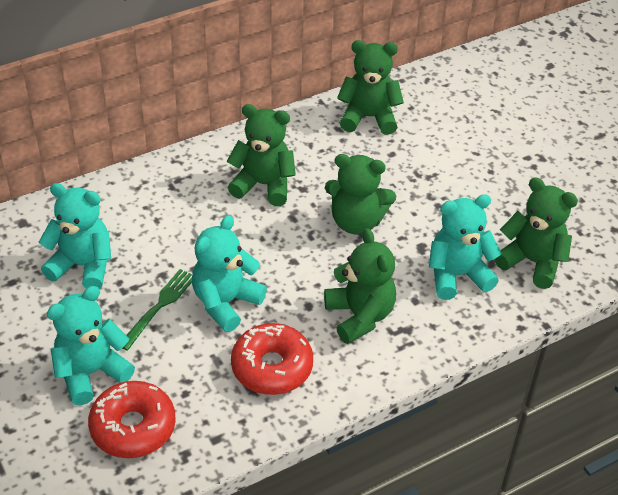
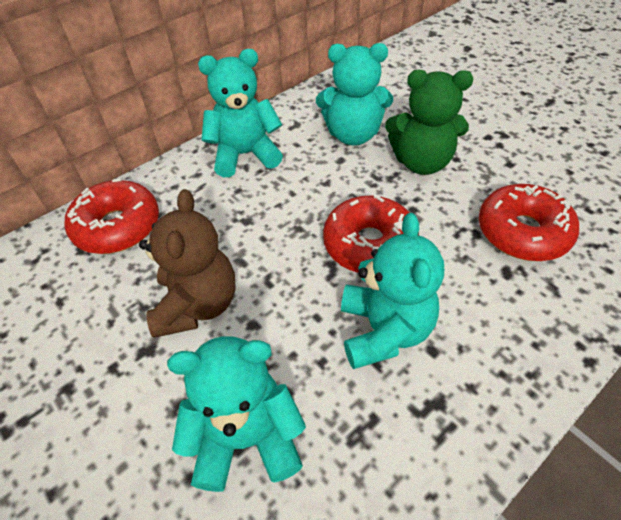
brown teddy bear: none = 0 -> [139,189,236,338] = 1
green fork: [122,269,192,351] = 1 -> none = 0
green teddy bear: [226,104,296,206] [324,228,396,344] [325,154,396,234] [337,40,404,135] [494,177,578,289] = 5 -> [385,70,473,175] = 1
red donut: [88,381,176,458] [231,323,313,395] = 2 -> [65,178,159,254] [323,195,419,273] [479,184,579,261] = 3

